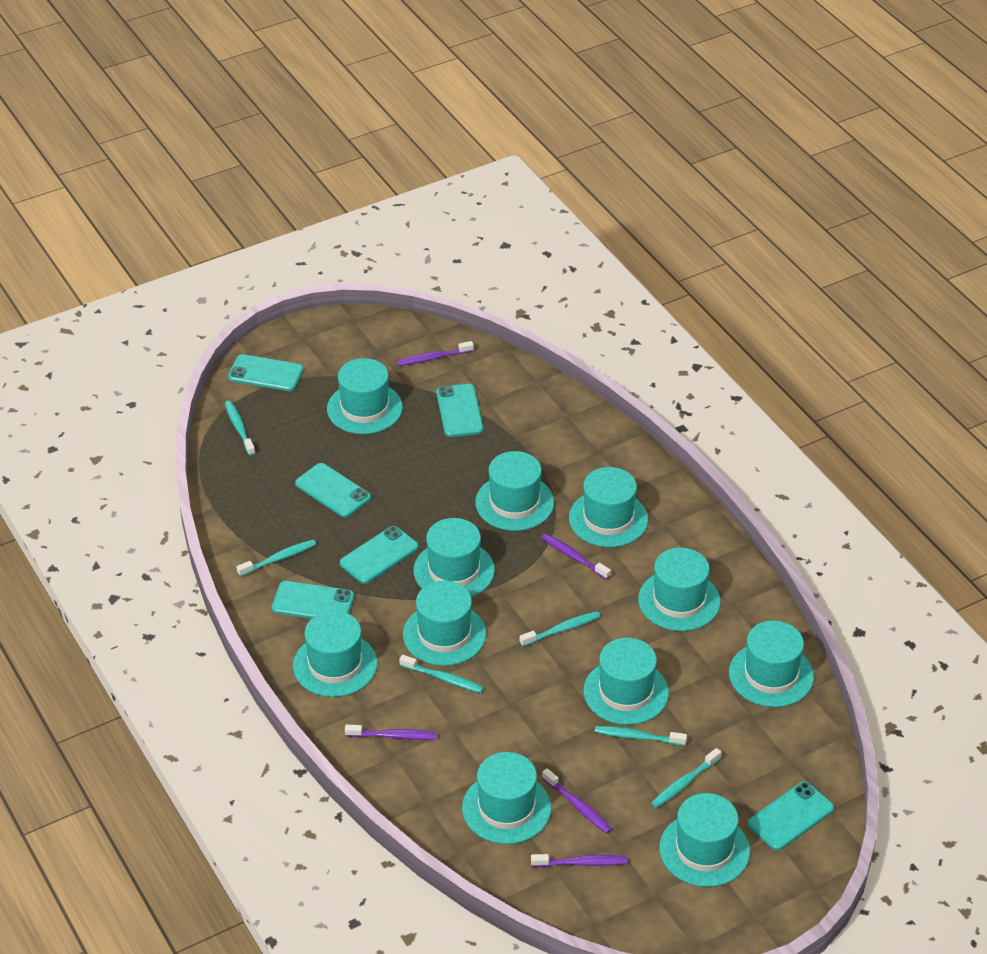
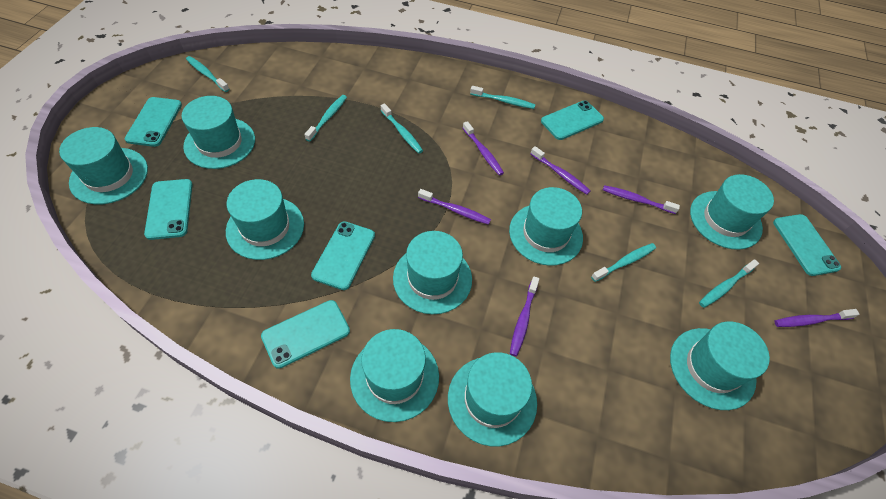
purple toothbrush: [345,725,437,740] [397,341,474,366] [531,854,628,867] [541,534,611,580] [542,768,612,834] = 5 -> [418,189,491,225] [463,121,504,176] [510,276,539,356] [531,146,590,195] [603,185,680,214] [774,309,859,327] = 6
turquoise hat: [293,611,377,697] [327,358,403,434] [403,581,486,666] [414,518,495,597] [462,752,551,844] [475,451,554,531] [569,467,648,547] [584,638,669,725] [638,548,721,631] [659,793,750,887] [729,621,814,707] = 11 -> [59,127,148,204] [182,96,255,169] [226,179,304,260] [350,329,439,422] [393,231,472,314] [448,352,537,447] [509,187,583,266] [670,321,770,410] [690,174,774,250] = 9

